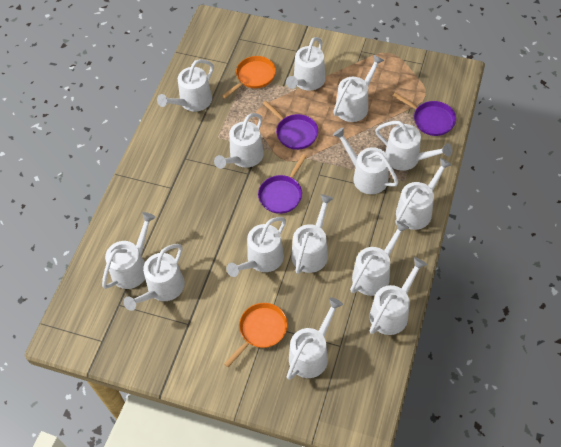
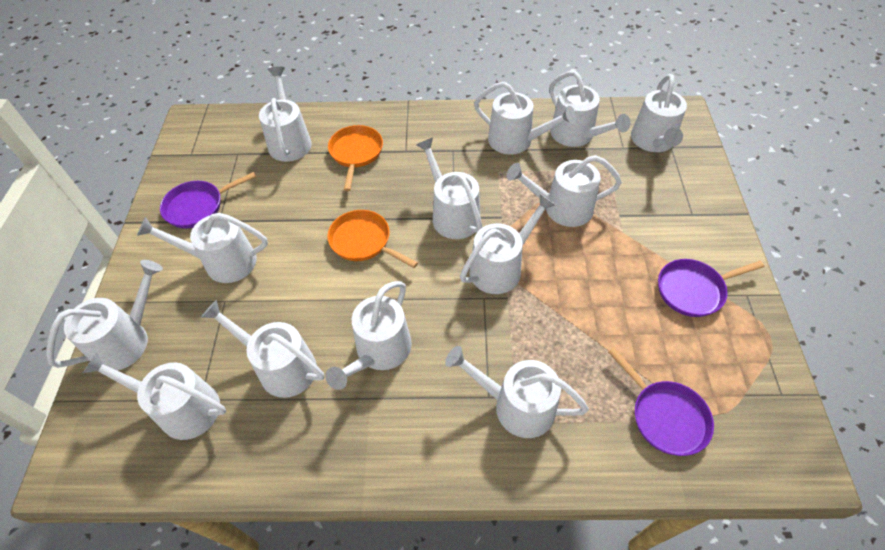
white watering can: [102,212,156,289] [124,244,185,311] [157,59,214,112] [214,113,264,169] [227,217,286,277] [286,37,326,91] [287,297,343,380] [291,194,334,274] [333,55,385,122] [333,128,399,194] [350,221,409,296] [369,257,427,335] [375,121,452,171] [395,158,452,230] = 14 -> [46,260,163,371] [83,353,226,440] [137,213,268,283] [201,300,324,398] [259,66,312,162] [325,281,412,390] [417,138,482,239] [445,346,589,438] [460,194,556,294] [474,82,576,155] [507,155,622,227] [549,71,630,147] [631,74,687,152] = 13

